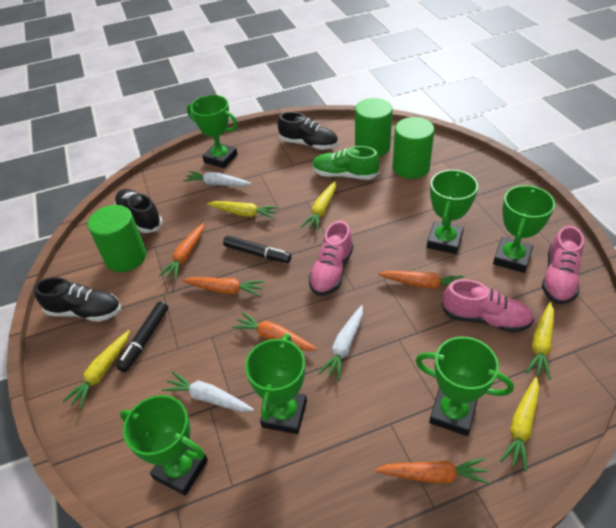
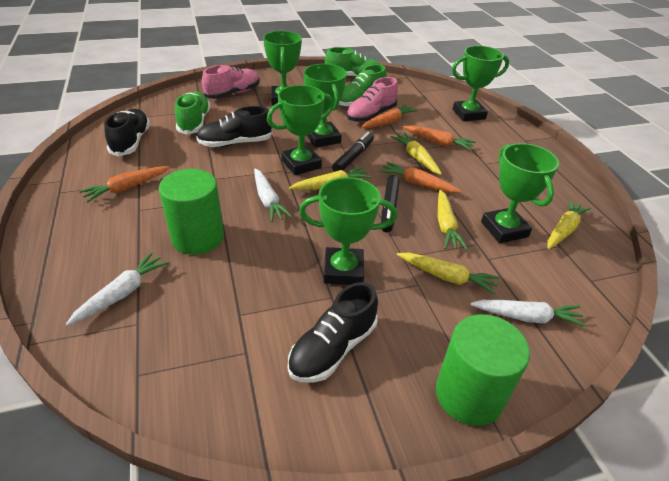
green cylinder: [88,205,146,272] [355,98,393,156] [393,117,435,179] = 3 -> [159,169,224,254] [436,314,530,426] = 2
green shoe: [312,146,380,180] = 1 -> [175,91,211,135] [325,47,381,77] [339,64,387,107] = 3
orange carrot: [159,223,204,280] [182,277,265,296] [232,312,317,351] [375,458,490,484] [378,271,465,289] = 5 -> [79,166,170,203] [361,104,418,128] [380,162,462,193] [403,125,476,151] = 4
pink shoe: [309,221,353,296] [442,279,534,333] [542,226,584,304] = 3 -> [202,65,260,99] [347,77,398,122] = 2

